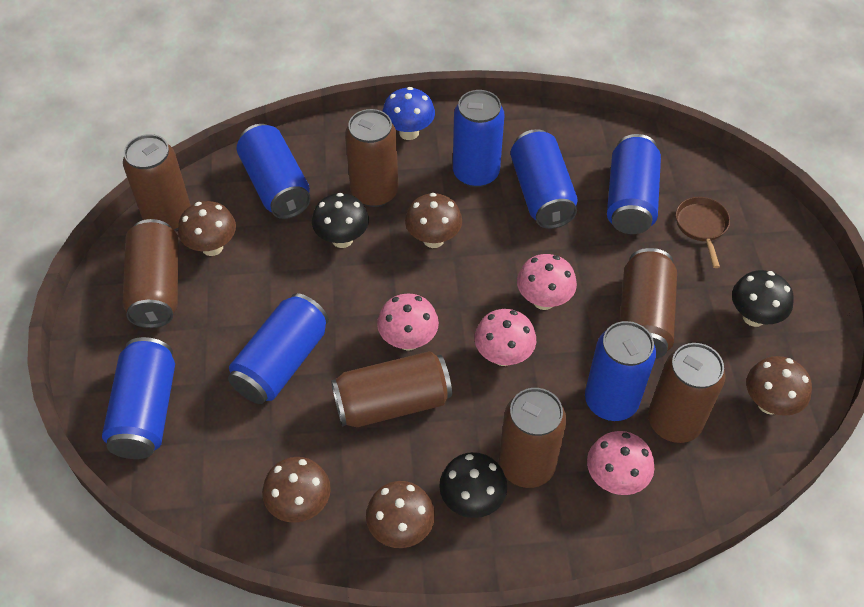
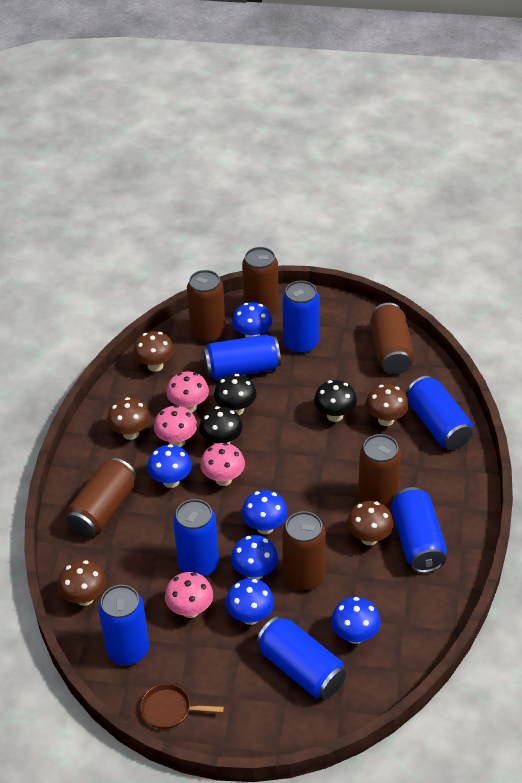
blue mushroom: [382,87,435,140] = 1 -> [147,444,192,488] [226,578,274,625] [231,535,278,580] [232,302,272,338] [242,490,288,534] [331,597,381,644] = 6
brown can: [123,134,191,231] [123,219,178,328] [331,351,452,427] [345,109,398,207] [499,388,566,488] [620,248,677,359] [648,343,726,443] = 7 -> [66,458,137,537] [187,270,226,343] [242,247,279,316] [282,511,326,591] [358,434,401,509] [370,303,414,374] = 6

